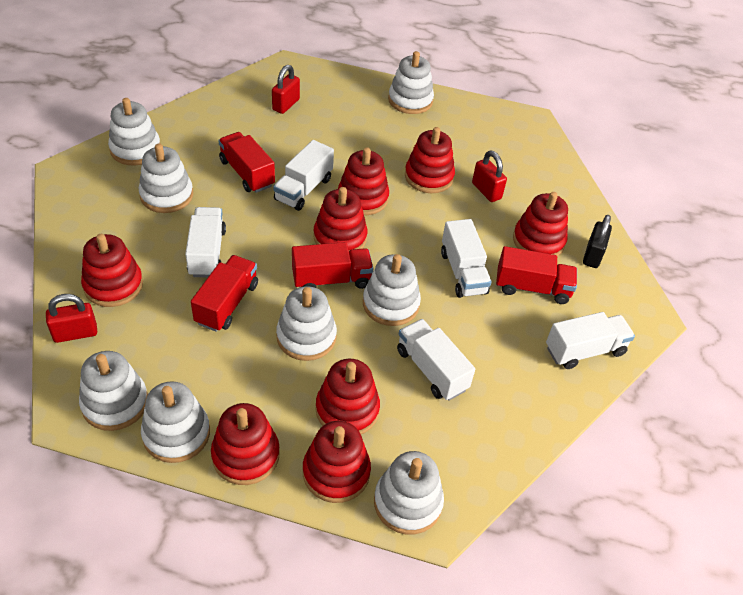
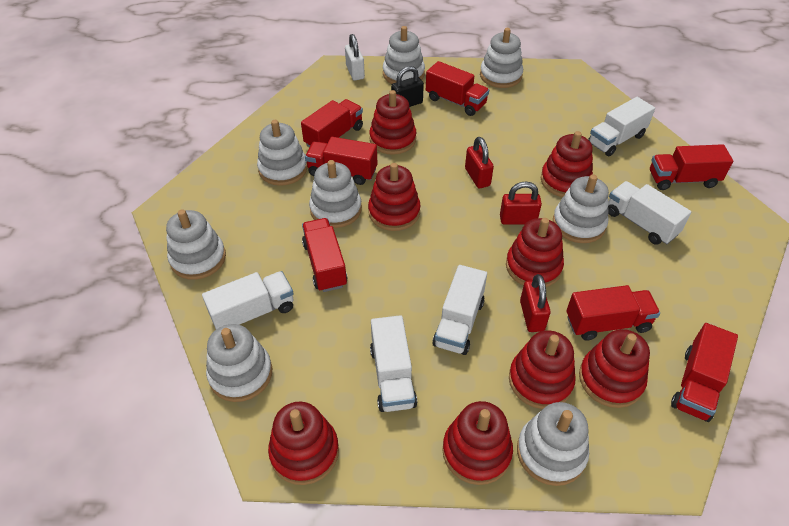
red truck: [191,255,258,332] [218,132,275,193] [292,242,373,289] [496,246,577,304] = 4 -> [301,99,363,147] [302,218,348,292] [305,137,377,185] [426,61,489,116] [566,285,660,341] [650,144,733,190] [671,323,738,422] = 7
white padlock: none = 0 -> [345,34,365,80] = 1

